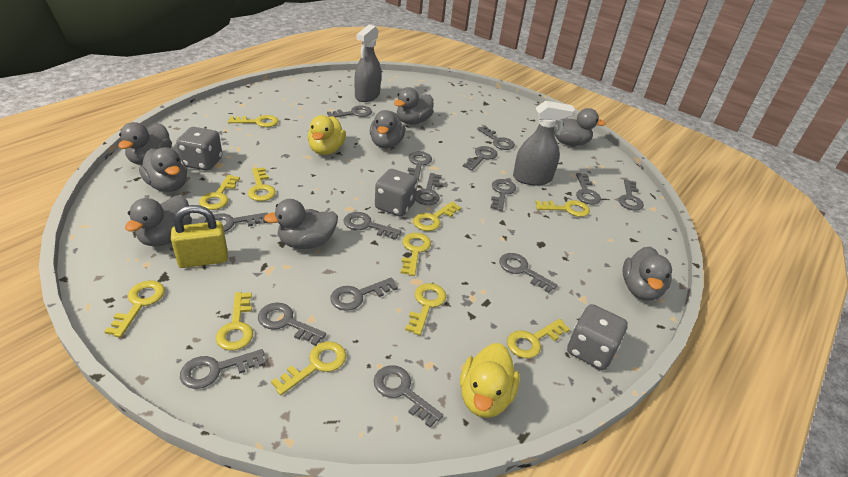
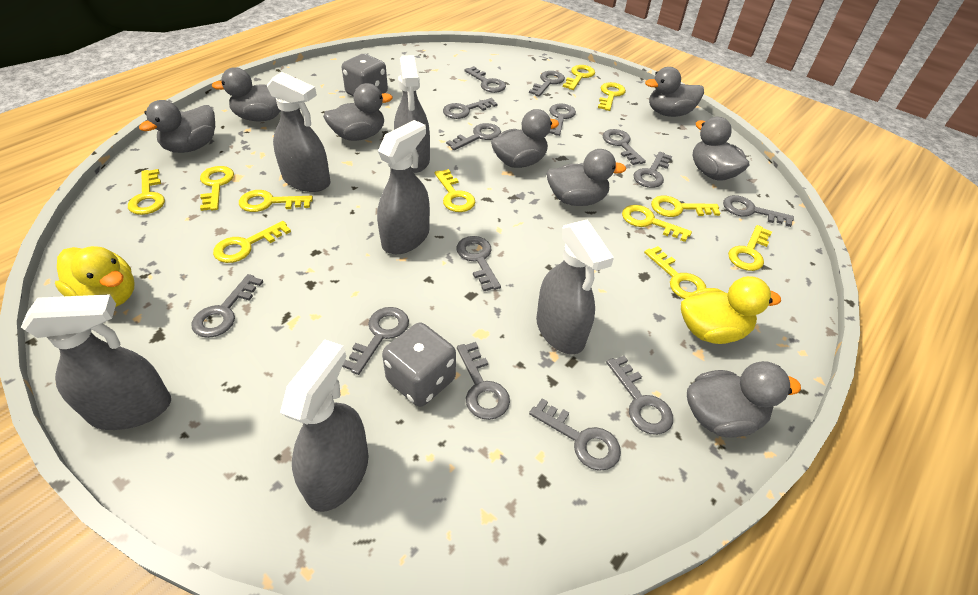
grey dice: [176,127,223,171] [375,169,418,217] [567,304,628,370] = 3 -> [342,54,388,97] [382,323,456,407] = 2
grey key: [180,349,265,389] [204,212,268,232] [258,302,326,346] [327,106,372,118] [330,277,398,311] [343,212,402,240] [374,365,443,428] [408,151,432,180] [416,173,442,205] [463,146,497,171] [477,126,515,150] [490,179,516,211] [499,253,558,293] [576,173,601,205] [619,179,644,211] = 15 -> [191,274,263,338] [342,307,409,375] [443,98,498,119] [446,123,501,150] [456,236,501,291] [457,342,510,420] [464,66,506,93] [529,71,565,97] [529,398,621,471] [549,103,576,136] [603,129,646,165] [606,356,673,435] [634,152,672,188] [723,195,794,227] = 14
grey spray bottle: [354,25,381,102] [513,101,575,186] = 2 -> [21,294,171,430] [267,72,331,192] [280,339,368,512] [377,120,430,254] [394,55,430,173] [536,219,614,355] = 6
yellow padlock: [171,205,228,268] = 1 -> none = 0

